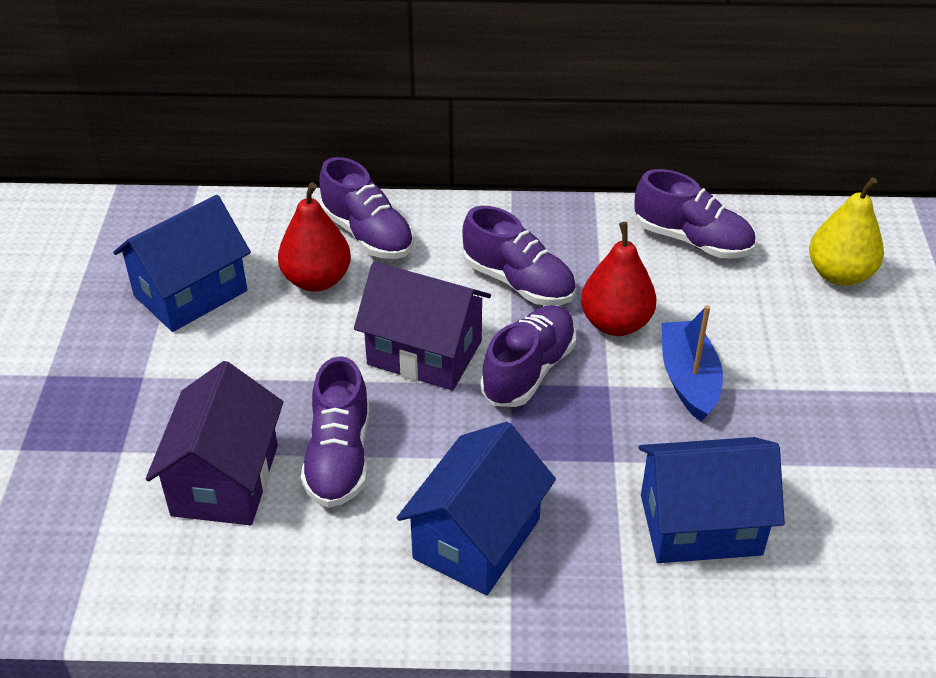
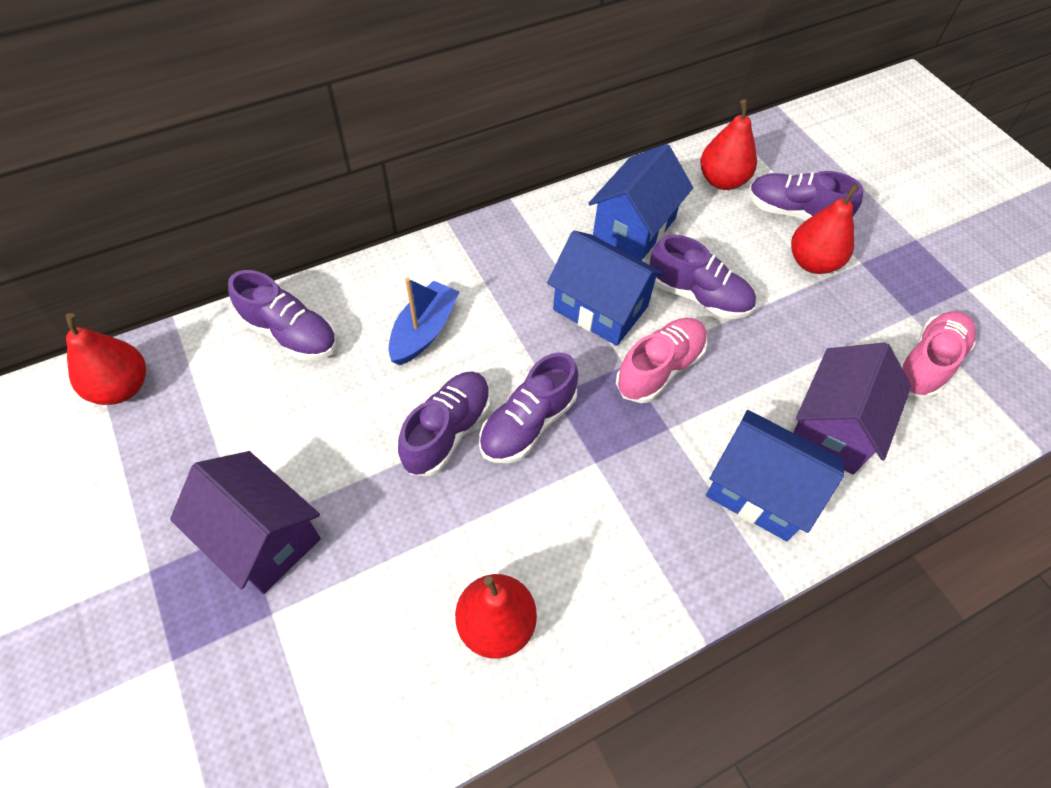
pink shoe: none = 0 -> [616,318,708,403] [900,312,976,398] = 2
red pear: [278,183,351,292] [581,222,657,336] = 2 -> [65,313,146,405] [455,574,537,659] [700,100,757,190] [791,184,859,274] = 4
yellow pear: [809,177,884,286] = 1 -> none = 0

